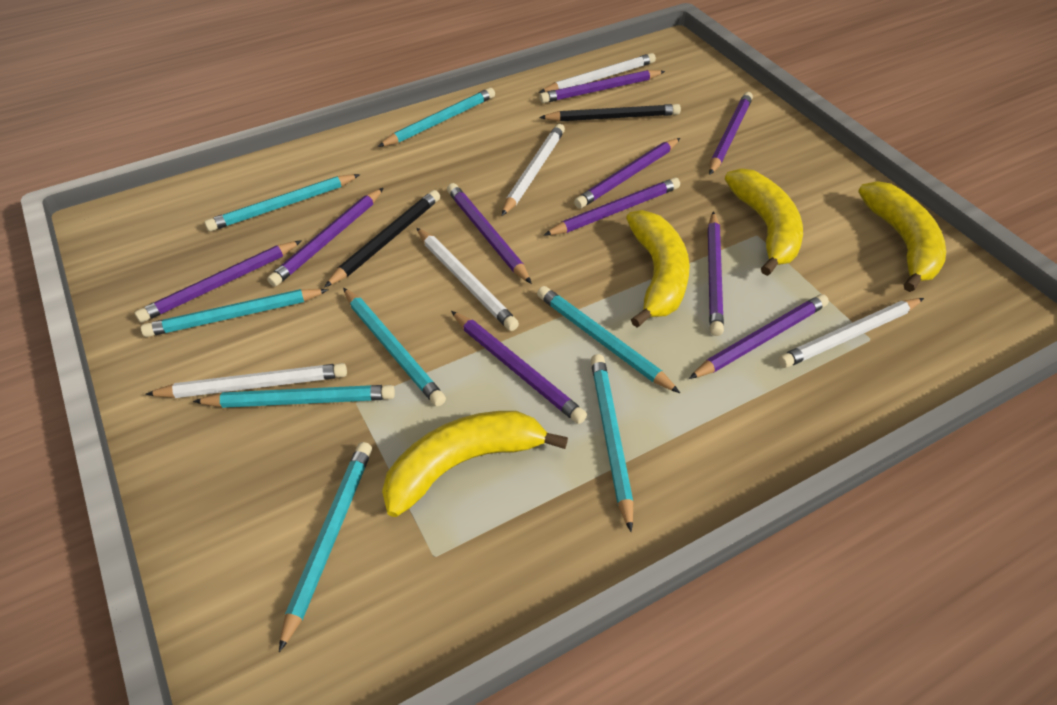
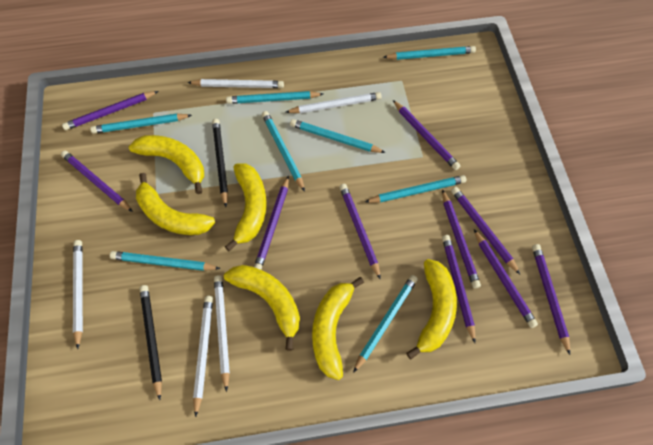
yellow banana: [382,411,568,517] [626,210,690,327] [725,168,803,276] [858,181,946,292] = 4 -> [129,135,204,194] [136,173,215,235] [224,265,300,350] [225,164,267,251] [312,277,364,380] [406,259,457,359] = 6

